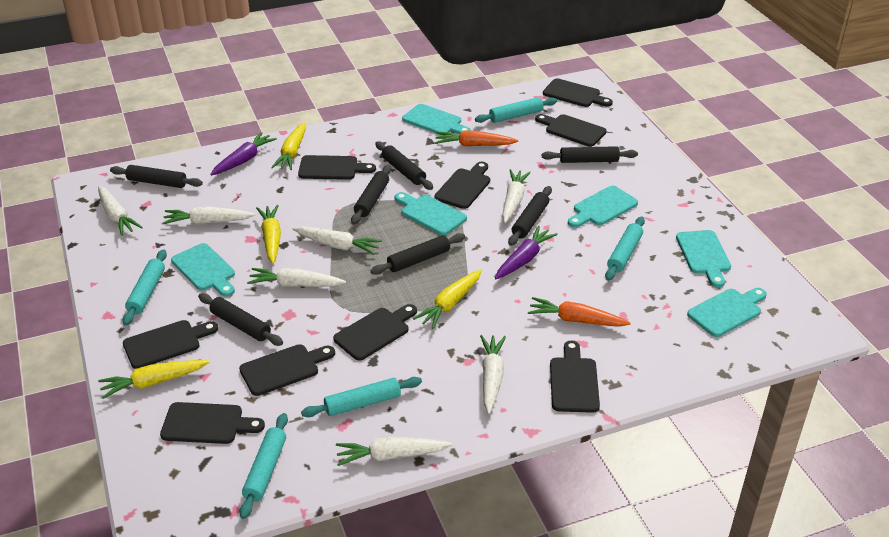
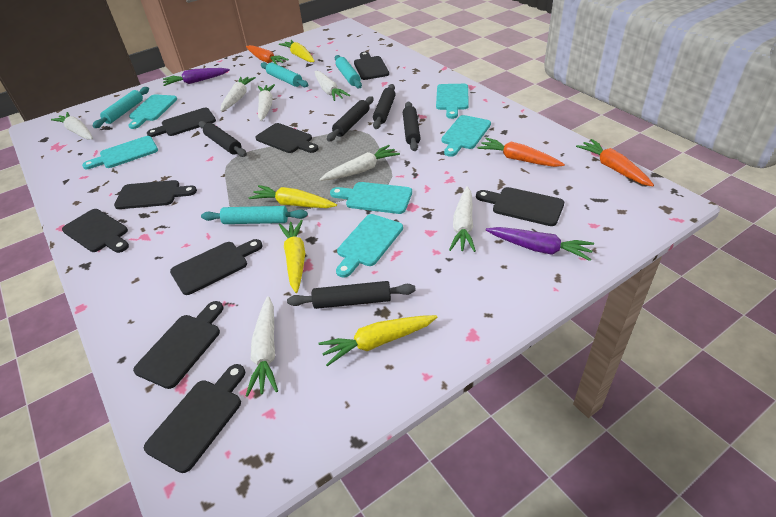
black rolling pin: [110,165,203,188] [198,293,283,346] [351,165,391,225] [371,233,465,275] [375,141,433,190] [508,186,552,246] [542,146,638,163] = 7 -> [199,121,247,157] [287,281,416,309] [327,96,374,141] [373,84,396,129] [403,102,421,151] = 5
orange carrot: [435,130,518,146] [528,297,630,327] = 2 -> [246,45,289,64] [477,138,565,167] [576,139,654,186] = 3
turquoise rolling pin: [122,249,167,326] [239,413,288,519] [301,377,422,417] [475,97,557,123] [605,216,645,281] = 5 -> [92,87,149,128] [201,206,308,224] [261,62,308,87] [335,55,362,88] = 4

